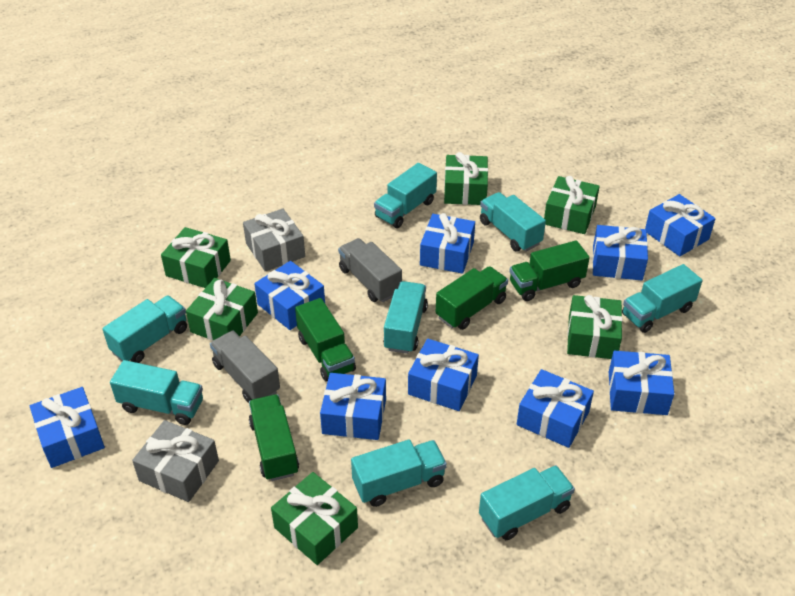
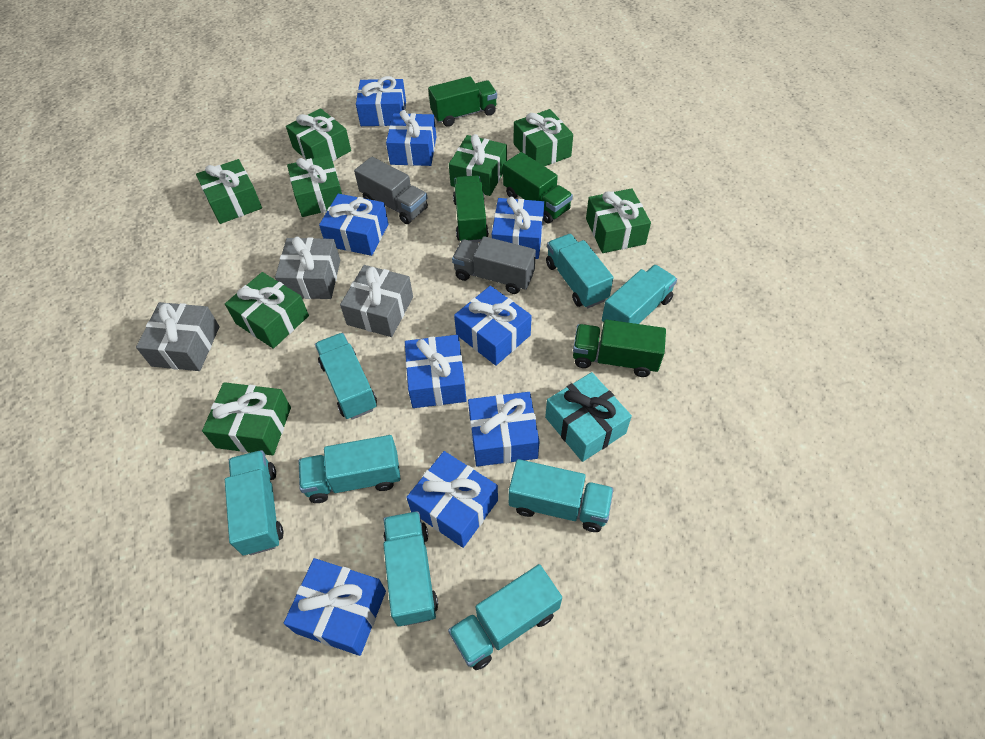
green gift: [161,227,231,288] [186,278,258,341] [271,472,358,565] [444,152,488,205] [544,176,600,234] [567,295,622,359] = 6 -> [196,159,262,224] [202,382,291,456] [225,272,309,349] [286,108,351,161] [287,155,342,217] [449,134,507,196] [514,109,573,166] [586,188,651,253] = 8
grey gift: [132,420,219,502] [243,208,305,271] = 2 -> [136,302,220,371] [275,237,340,299] [340,265,413,337] = 3
turquoise gift: none = 0 -> [545,372,632,462] = 1

